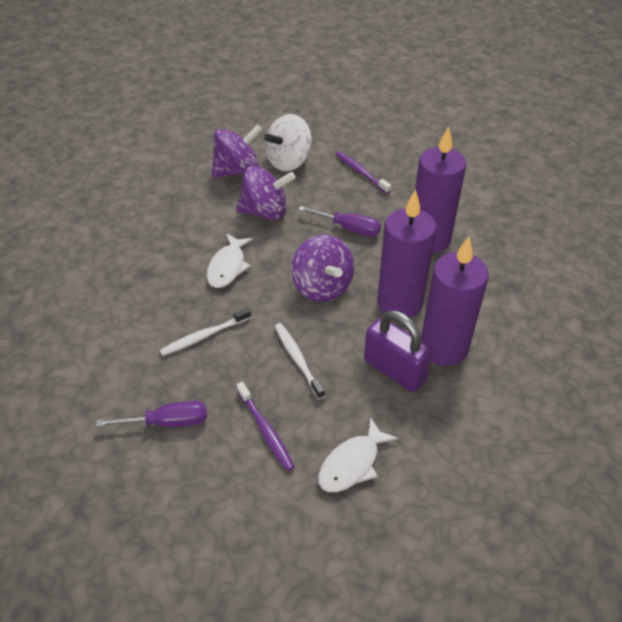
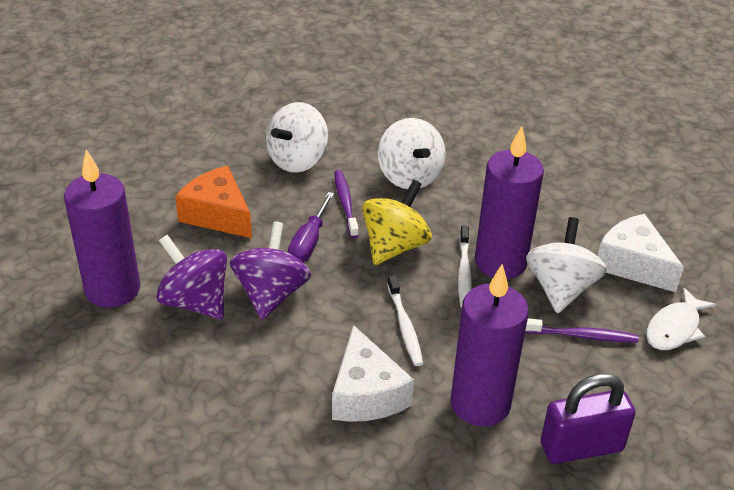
orange cheese: none = 0 -> [175,166,252,238] = 1
purple screwdriver: [96,401,207,427] [298,206,381,236] = 2 -> [288,192,334,262] = 1
purple spinning top: [212,125,262,178] [236,166,296,221] [292,235,354,302] = 3 -> [156,235,227,319] [230,221,311,320] = 2
white cheese: none = 0 -> [332,325,414,422] [597,214,684,292] = 2
white fish: [206,234,253,288] [318,417,398,492] = 2 -> [646,287,716,350] = 1
white spinning top: [264,114,312,171] = 1 -> [266,102,328,173] [378,118,446,189] [526,217,607,313] = 3
yellow spinning top: none = 0 -> [362,180,432,265] = 1

